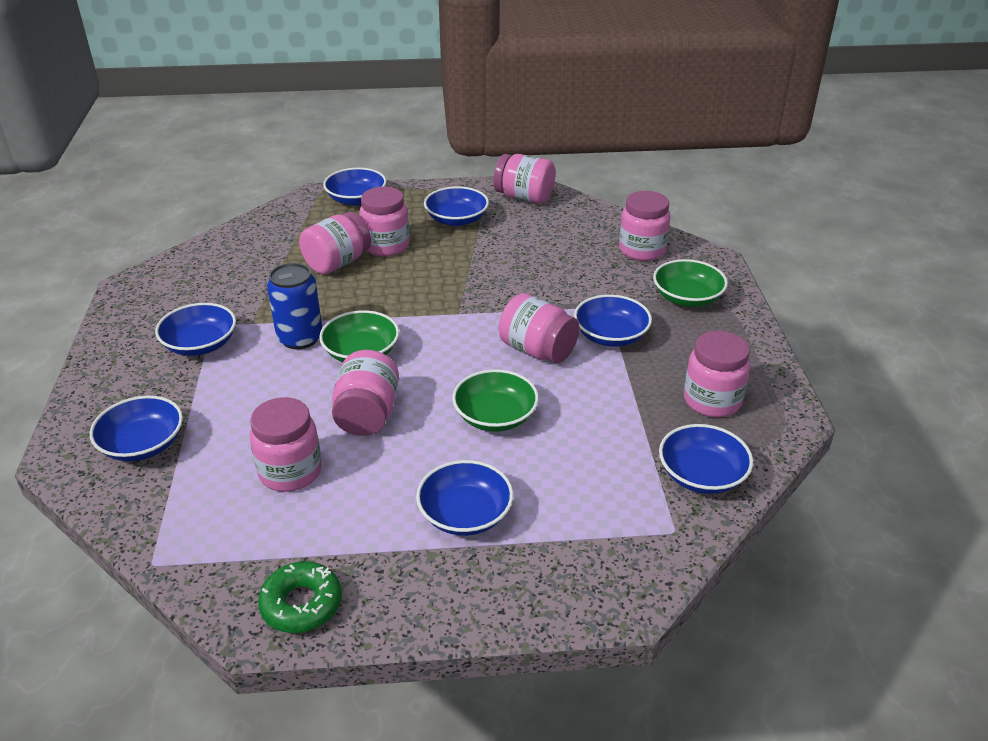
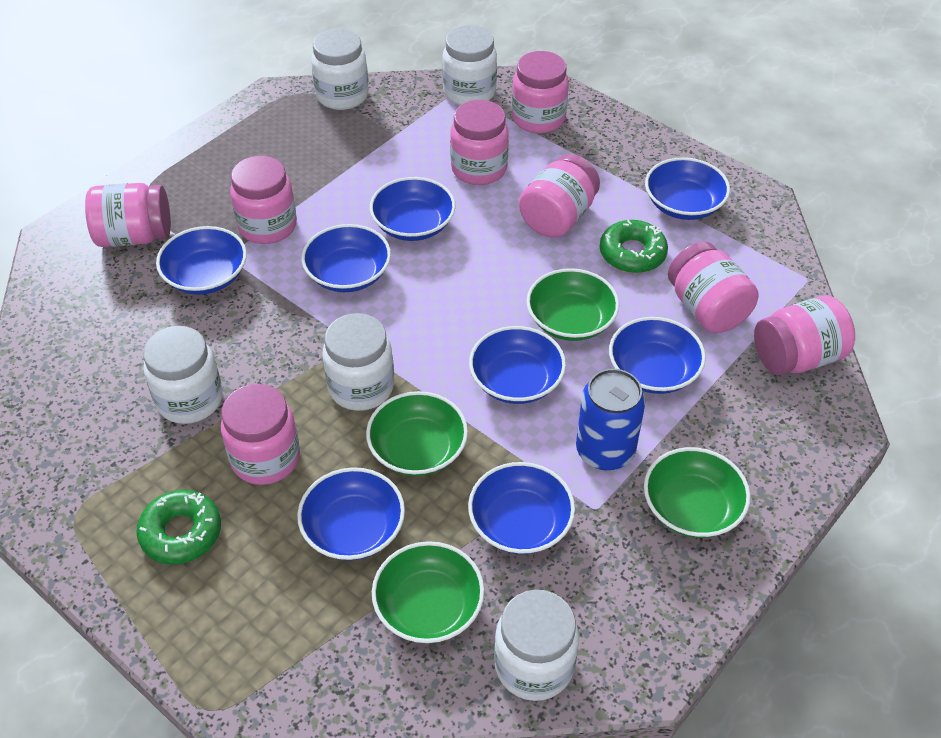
blue bowl: [90,396,183,462] [155,303,236,356] [323,168,387,206] [416,460,513,536] [424,186,489,226] [574,294,652,347] [659,424,753,494] = 7 -> [156,226,247,295] [297,467,405,561] [301,224,391,292] [370,177,456,241] [468,462,575,554] [469,326,566,404] [609,317,706,394] [645,157,730,220] = 8
green bowl: [319,310,399,362] [452,369,539,432] [653,259,728,307] = 3 -> [366,391,468,476] [372,541,484,643] [526,268,619,341] [644,447,750,538] = 4
green donut: [258,561,342,633] = 1 -> [136,490,221,565] [600,220,668,273] = 2
white jar: none = 0 -> [143,326,223,424] [311,29,369,110] [322,313,394,411] [442,25,497,105] [494,590,579,701] = 5

